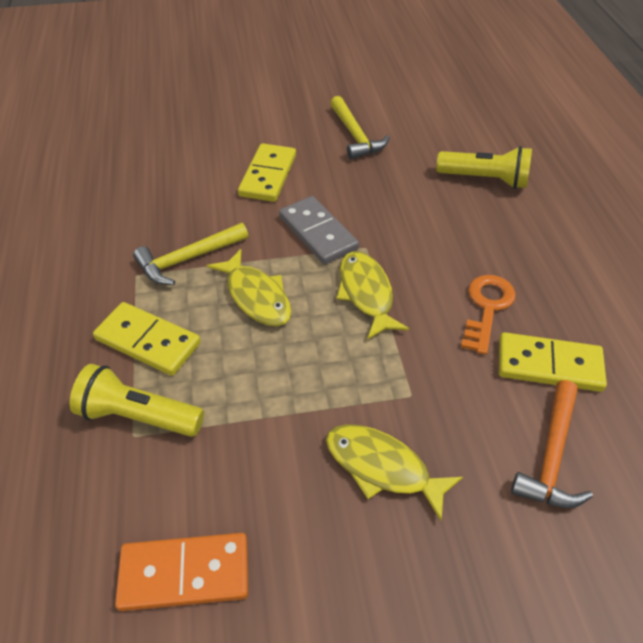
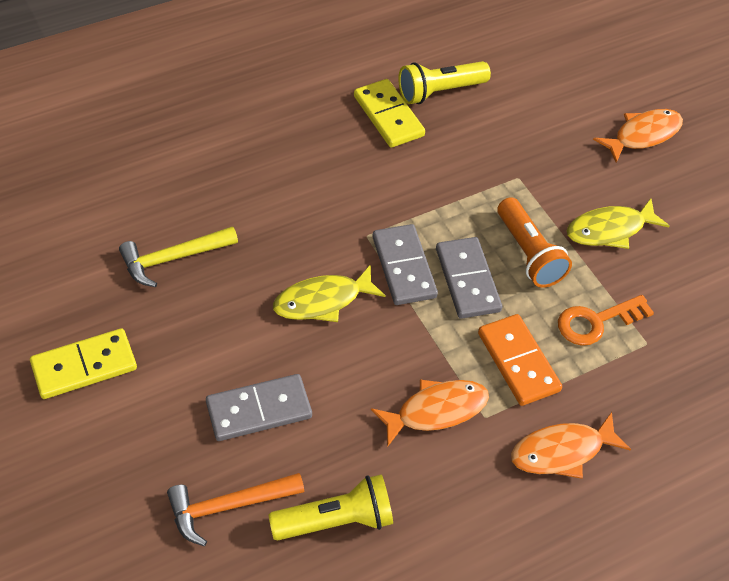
grey domino: [279,196,359,264] = 1 -> [206,374,312,441] [372,224,438,305] [436,237,502,319] = 3
orange fish: none = 0 -> [371,380,489,446] [511,412,631,479] [593,109,683,163] = 3
orange flashlight: none = 0 -> [498,197,572,288] = 1
yellow domino: [93,302,201,376] [238,143,296,202] [499,332,607,392] = 3 -> [30,328,137,399] [354,79,425,148] = 2
yellow fish: [207,249,291,327] [326,424,463,521] [336,251,409,340] = 3 -> [273,264,386,322] [567,199,670,249] = 2
yellow hammer: [133,223,248,285] [330,96,390,160] = 2 -> [119,226,238,287] = 1

